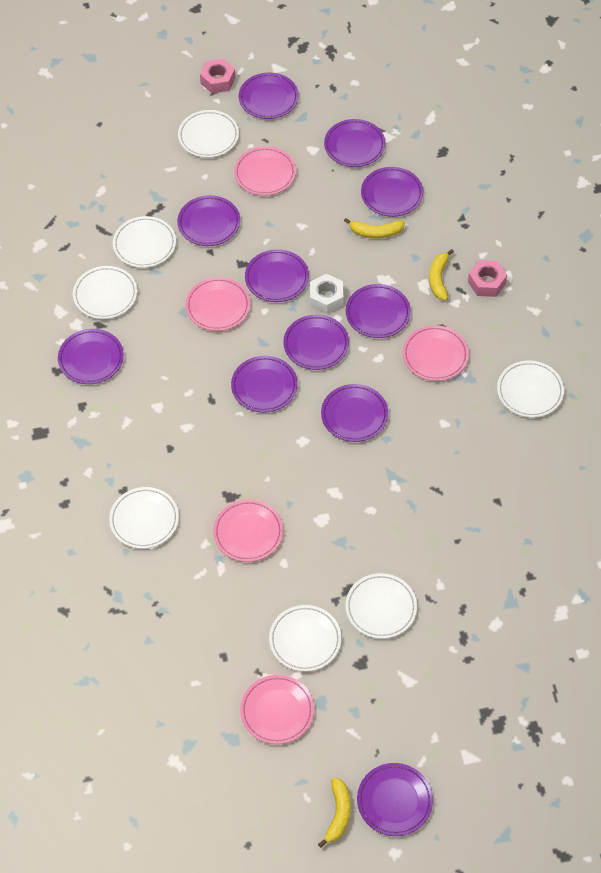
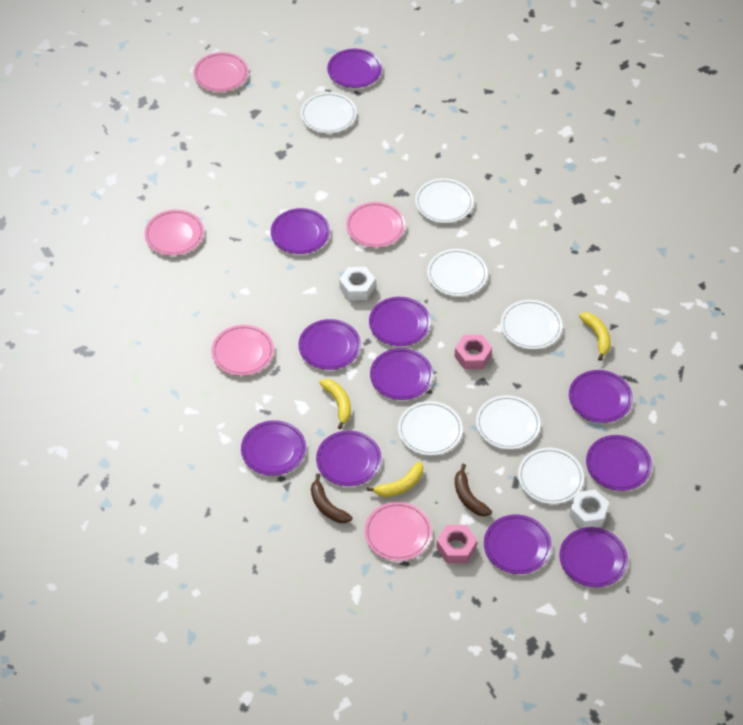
brown banana: none = 0 -> [311,473,352,523] [455,464,492,516] = 2
white nut: [310,274,344,314] = 1 -> [339,267,375,300] [569,489,609,528] = 2

